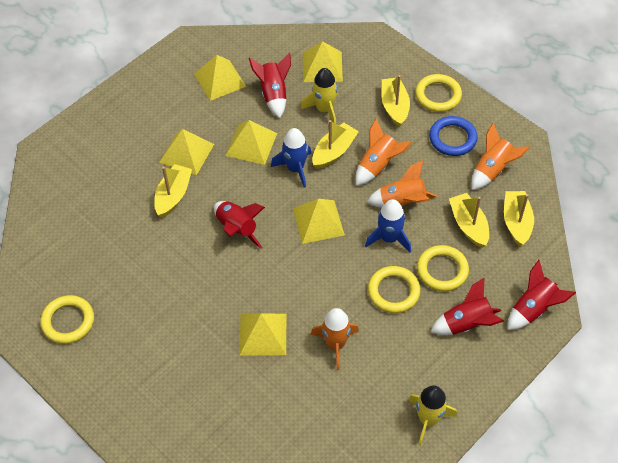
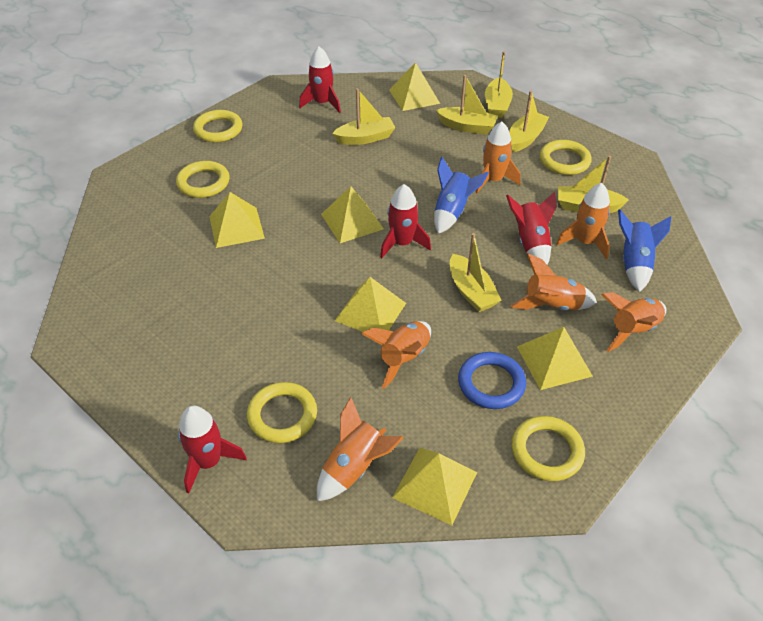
orange rocket: [311,308,359,370] [355,118,412,186] [367,160,437,208] [471,123,530,190] = 4 -> [317,397,404,501] [362,321,431,389] [476,121,521,193] [510,253,597,310] [556,183,610,259] [601,292,666,352] = 6
yellow boat: [154,164,192,218] [312,120,359,169] [382,75,410,127] [449,193,489,248] [504,191,534,246] = 5 -> [332,88,396,145] [436,75,498,134] [450,233,501,312] [485,51,513,118] [509,91,549,152] [558,156,629,213] = 6
yellow ring: [40,295,94,344] [368,266,421,313] [415,74,462,112] [417,245,469,291] = 4 -> [176,161,229,198] [193,110,242,143] [247,382,317,443] [511,416,585,481] [540,140,592,175] = 5
yellow rocket: [301,68,339,124] [408,385,457,446] = 2 -> none = 0

